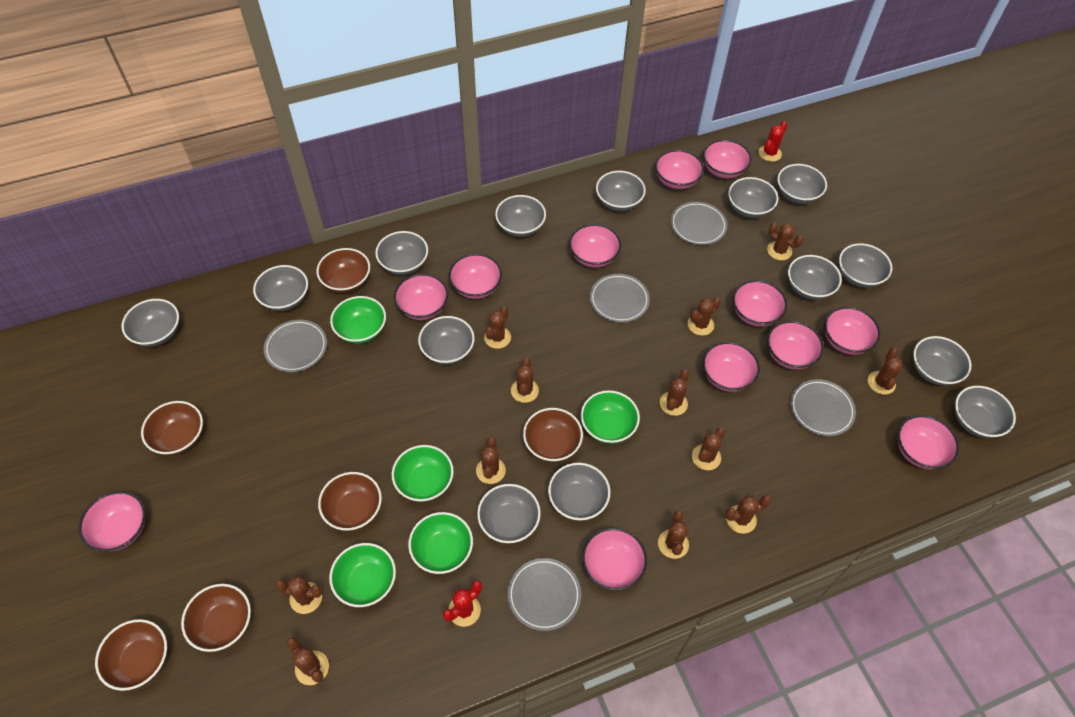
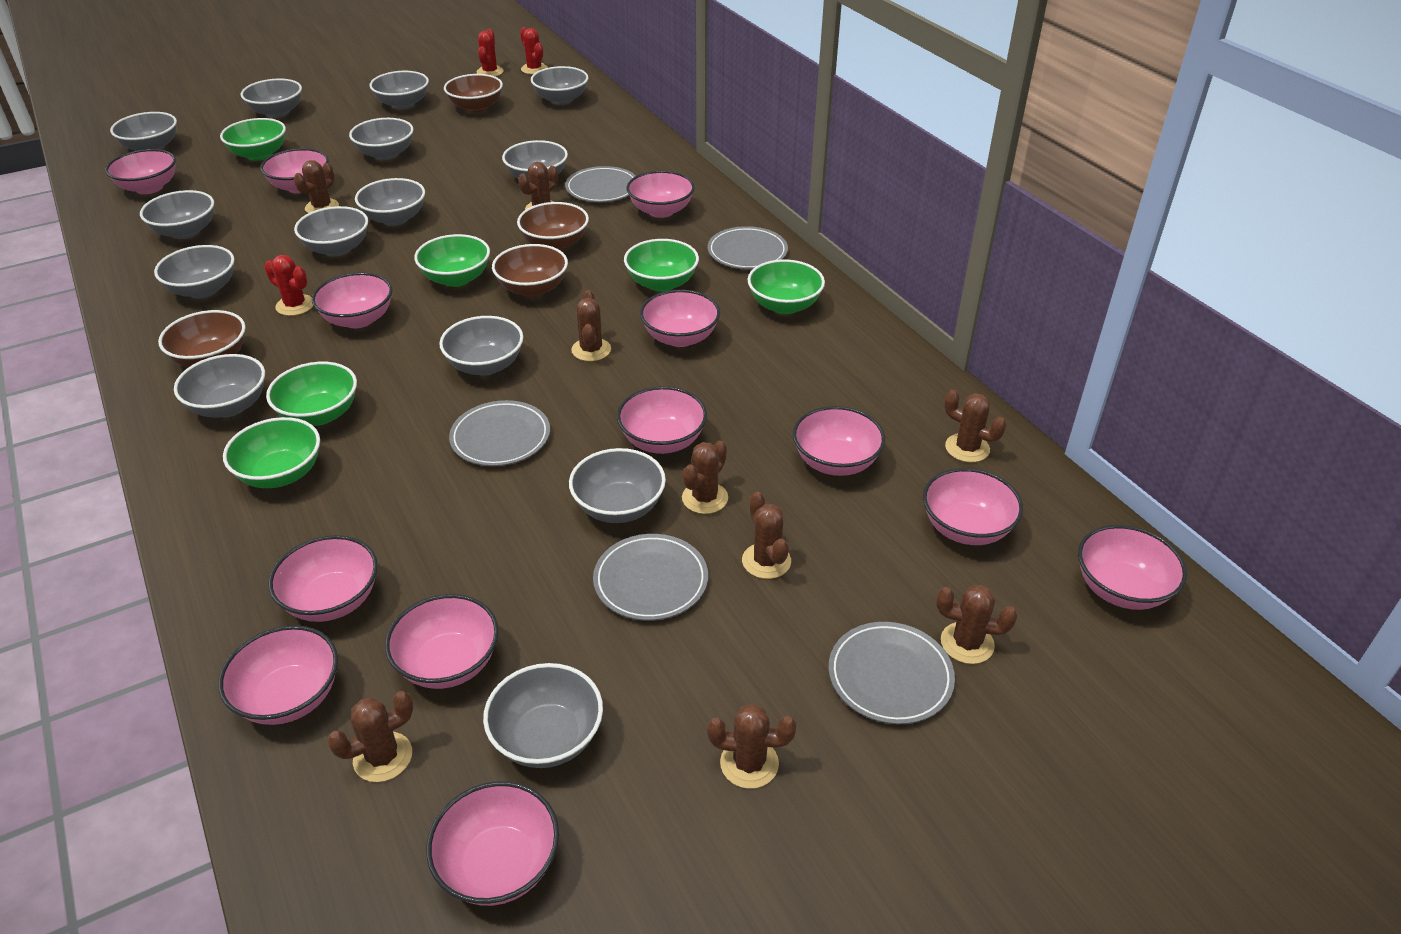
brown bowl: [95,619,167,691] [141,401,203,455] [181,584,251,652] [317,248,370,293] [318,472,382,531] [523,408,583,462] = 6 -> [158,310,246,368] [444,74,503,113] [492,244,568,297] [517,202,589,251] = 4
brown cactus: [276,576,323,614] [287,637,329,685] [476,438,506,484] [484,307,511,349] [511,358,539,403] [658,511,689,559] [660,369,689,416] [688,297,721,336] [692,428,725,470] [725,495,771,534] [767,222,804,260] [868,348,903,395] = 12 -> [294,160,339,213] [327,691,413,782] [518,162,558,210] [571,290,611,361] [682,441,728,514] [707,704,796,789] [742,492,791,579] [936,585,1017,664] [944,390,1006,462] = 9
green bowl: [329,543,396,607] [330,296,386,344] [392,445,454,502] [408,512,473,574] [581,390,640,444] = 5 -> [220,118,286,161] [223,417,320,488] [266,362,357,426] [414,234,490,287] [624,239,699,292] [747,259,825,314] = 6
pink bowl: [79,491,145,552] [394,274,448,320] [449,254,502,299] [569,224,621,268] [582,528,647,591] [655,150,704,189] [703,140,752,179] [703,342,760,392] [733,280,787,327] [767,321,824,370] [824,307,880,355] [898,415,959,469] = 12 -> [105,149,176,194] [218,625,338,725] [260,148,329,193] [268,535,378,622] [312,272,392,328] [385,594,499,689] [426,781,559,906] [617,386,707,454] [627,171,695,218] [640,290,720,347] [793,406,885,476] [923,468,1023,545] [1078,525,1187,610] = 13
red cactus: [443,580,482,627] [759,121,787,162] = 2 -> [264,255,313,316] [477,29,504,76] [520,27,548,74] = 3

